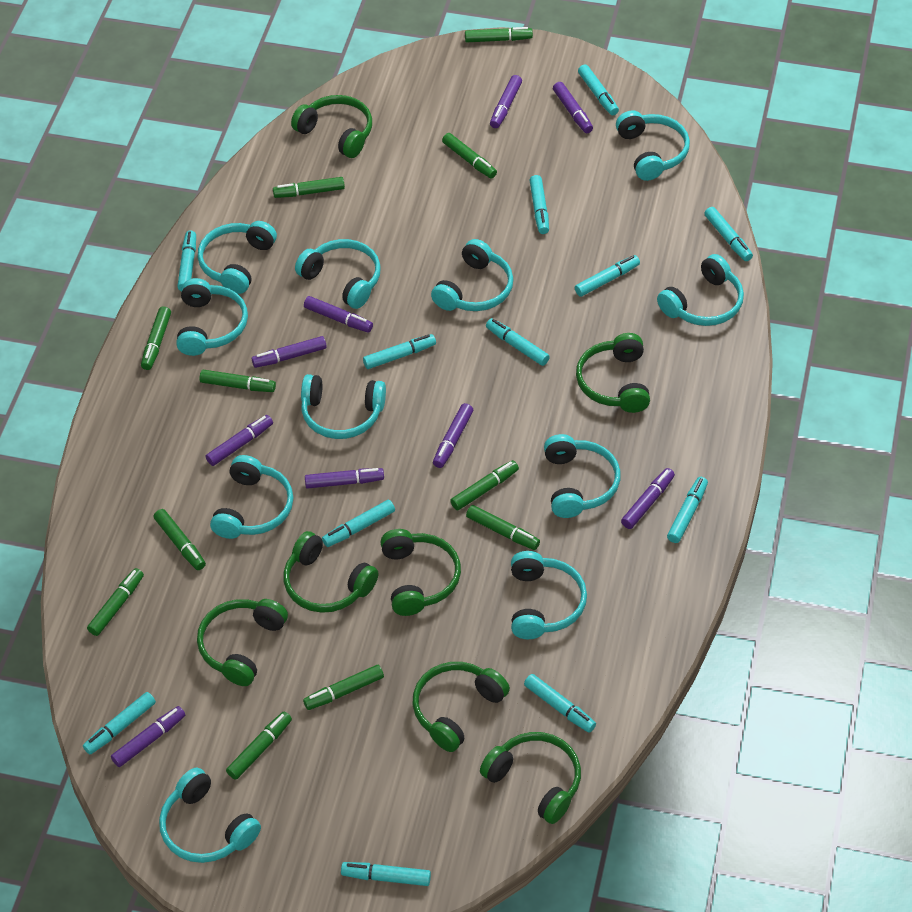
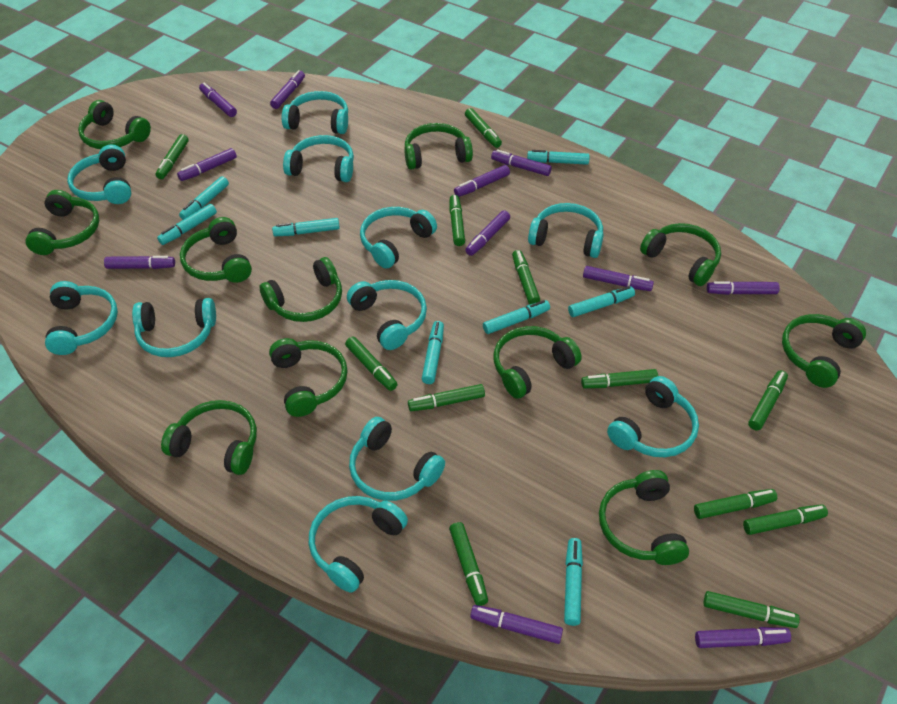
green headphones: [197,599,288,686] [283,531,378,613] [291,95,372,158] [380,529,461,616] [412,662,510,752] [480,732,581,824] [576,333,650,413] = 7 -> [25,190,99,255] [78,100,151,149] [161,400,257,475] [180,217,252,283] [260,257,342,322] [269,338,348,417] [404,123,473,169] [494,326,582,399] [599,470,689,565] [640,223,721,286] [782,314,866,388] = 11
green marker: [87,568,144,636] [141,306,171,370] [154,509,206,570] [199,370,276,392] [226,712,292,780] [273,177,345,198] [303,665,384,710] [442,133,497,178] [450,460,519,511] [465,27,533,42] [466,505,540,550] = 11 -> [155,134,189,179] [345,336,397,391] [408,384,485,411] [449,195,465,246] [449,522,488,606] [465,108,502,148] [512,250,540,304] [581,369,658,388] [694,489,777,519] [703,591,800,628] [743,504,828,535] [748,370,788,431] = 12
purple marker: [111,706,185,767] [206,415,273,466] [252,336,327,368] [304,296,373,333] [305,468,384,489] [433,403,473,468] [490,75,522,128] [553,82,593,133] [621,468,675,529] = 9 -> [104,256,175,269] [177,148,237,181] [199,82,237,117] [270,70,305,109] [454,165,510,197] [465,210,510,256] [470,605,563,644] [491,149,552,176] [583,266,654,291] [695,627,791,648] [707,281,780,295] = 11
turquoise marker: [83,692,156,754] [177,230,196,291] [322,500,395,547] [341,862,431,886] [363,334,436,369] [486,318,550,366] [524,674,596,733] [530,175,549,234] [575,255,640,297] [578,64,619,115] [667,477,708,543] [704,207,753,261] = 12 -> [157,204,217,245] [179,176,229,220] [272,218,340,236] [422,321,444,384] [483,300,550,334] [527,150,590,165] [564,538,583,626] [568,286,635,317] = 8

